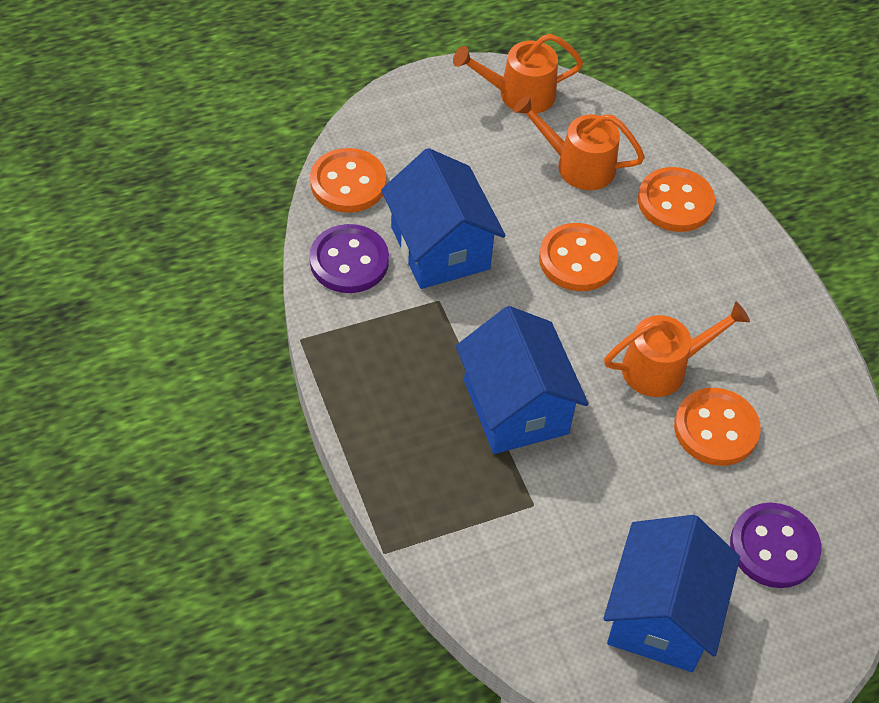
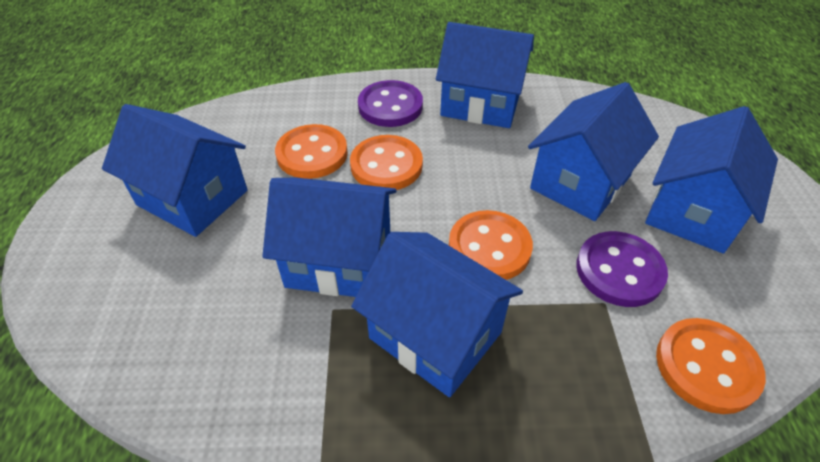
blue house: [381,148,506,289] [456,306,588,454] [603,515,740,672] = 3 -> [102,104,248,237] [262,177,397,297] [351,232,523,397] [436,22,534,128] [528,82,659,221] [645,106,778,253] = 6
orange watering can: [453,34,583,114] [513,95,645,190] [604,301,750,397] = 3 -> none = 0

